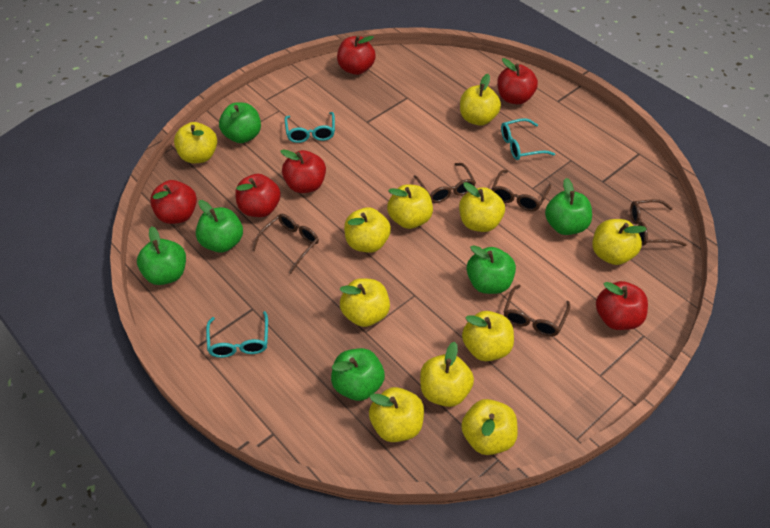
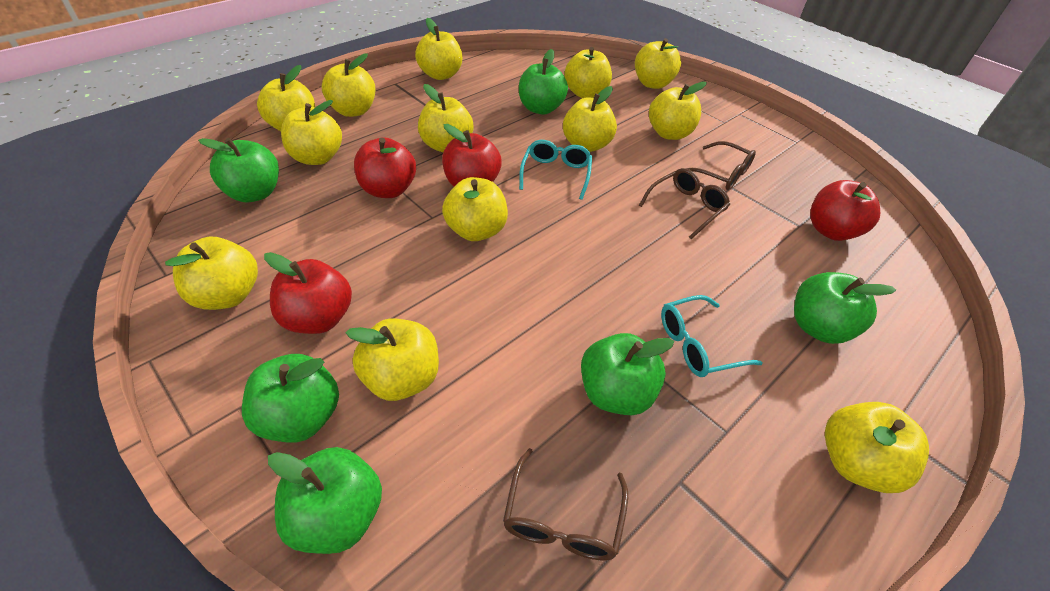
brown glasses: [252,214,319,274] [414,163,476,203] [491,170,551,211] [504,285,570,336] [630,199,687,246] = 5 -> [503,448,628,561] [639,168,730,239] [686,141,756,190] = 3
red apple: [150,180,197,224] [235,174,281,217] [280,149,326,193] [337,36,376,75] [497,58,538,104] [596,281,648,330] = 6 -> [264,252,352,334] [354,137,416,198] [442,124,502,187] [810,180,880,241] = 4
turquoise glasses: [206,311,268,358] [285,112,335,143] [501,118,555,160] = 3 -> [519,140,592,200] [661,295,762,377] = 2
yellow apple: [174,122,217,163] [339,278,390,327] [344,207,391,253] [369,387,424,442] [387,184,433,229] [420,342,474,407] [459,182,505,232] [460,74,501,126] [461,399,518,455] [462,311,514,361] [592,219,647,265] = 11 -> [165,237,258,310] [257,65,315,131] [281,100,342,165] [322,53,376,117] [346,318,439,401] [415,18,462,80] [418,84,474,152] [442,177,508,241] [563,86,617,152] [564,47,612,98] [635,38,681,89] [649,82,707,140] [825,402,929,493] = 13

